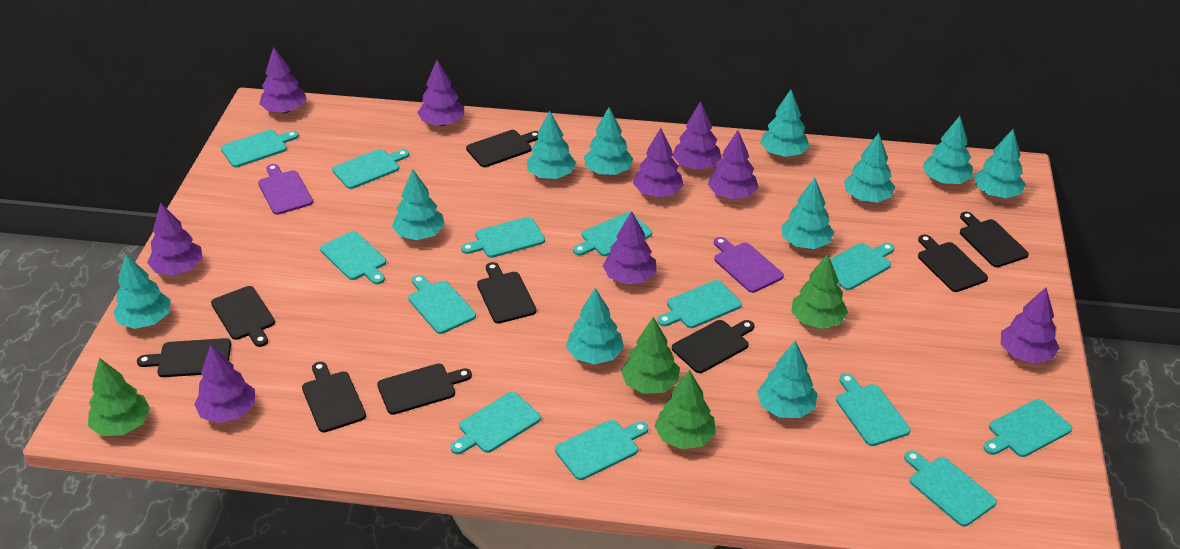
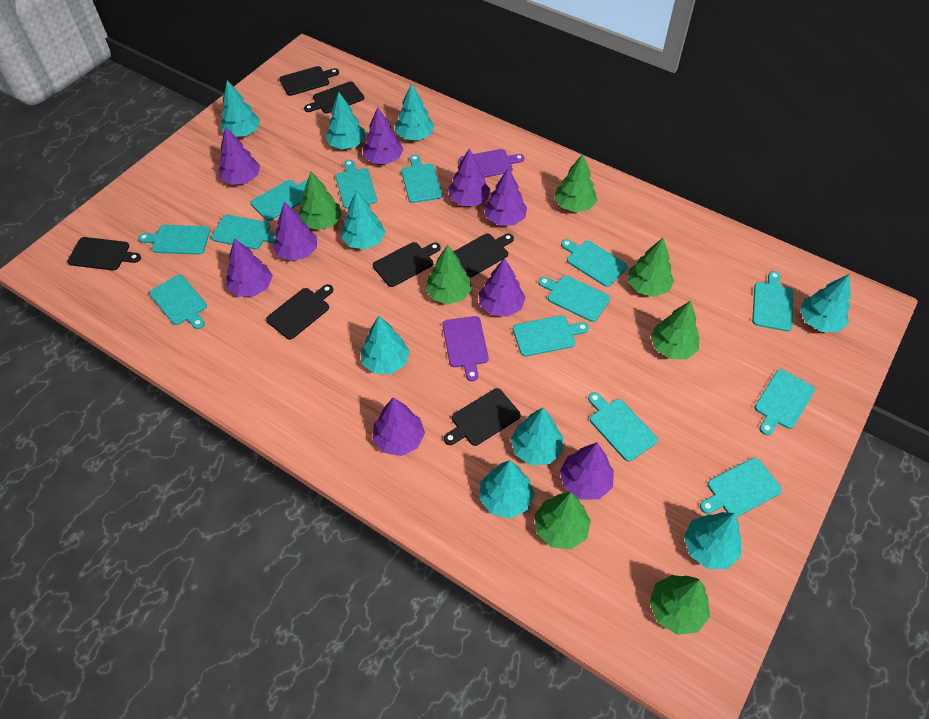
black cutting board: [137,338,231,377] [211,286,275,347] [302,362,366,432] [377,364,472,415] [466,130,538,167] [477,262,537,323] [672,320,755,373] [918,234,988,292] [960,212,1029,267] = 9 -> [67,237,141,270] [266,284,333,339] [279,66,339,96] [304,82,364,113] [373,242,440,287] [444,388,521,446] [453,233,514,278] = 7
green tree: [88,358,151,436] [621,317,680,394] [654,370,716,449] [792,254,848,329] = 4 -> [299,172,342,230] [425,245,472,304] [535,492,591,549] [554,154,597,212] [628,238,674,297] [649,575,710,635] [651,301,699,359] = 7
turquoise tree: [113,254,171,329] [392,169,445,240] [527,110,576,179] [566,288,624,364] [584,107,633,175] [757,340,817,418] [760,90,809,157] [781,178,834,249] [844,133,895,202] [922,116,973,184] [974,129,1026,198] = 11 -> [220,80,260,137] [325,92,365,149] [341,190,385,249] [360,316,410,374] [395,83,435,140] [479,460,534,518] [511,408,563,465] [684,512,741,569] [800,274,851,332] = 9

